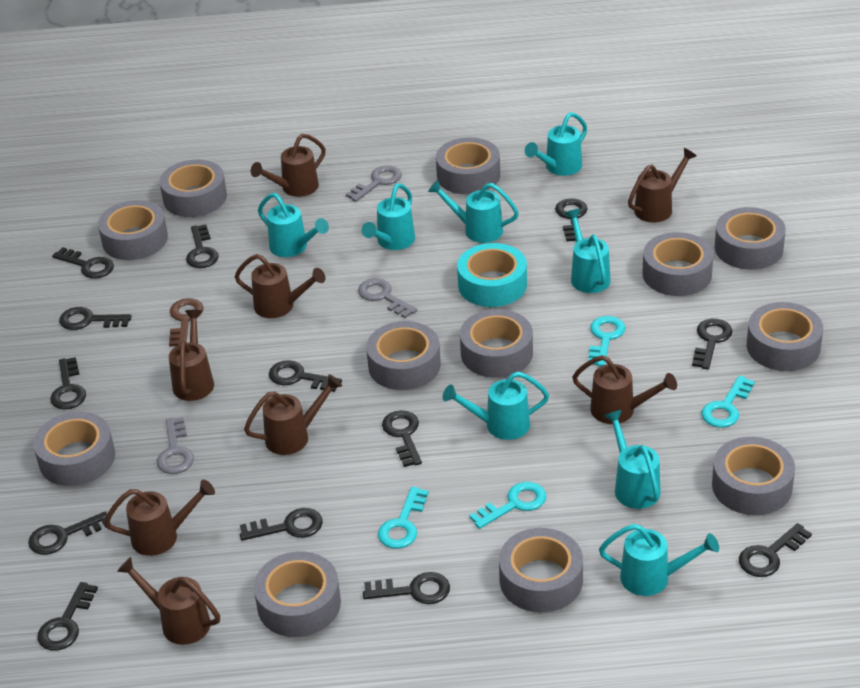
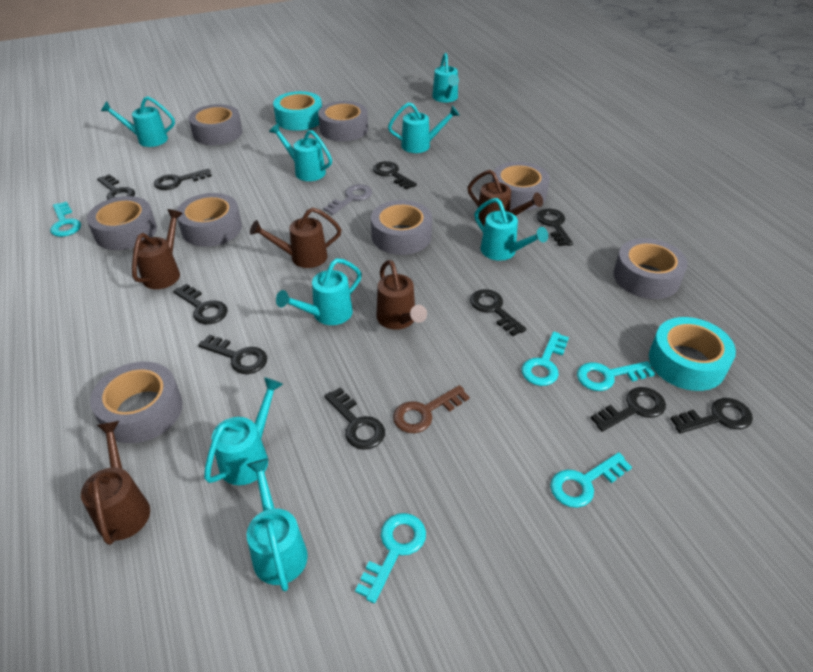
black key: [28,511,111,555] [37,582,98,651] [50,357,86,410] [52,247,114,279] [59,307,132,330] [186,224,219,268] [240,508,323,541] [269,360,342,392] [363,572,450,604] [382,410,422,467] [555,198,587,241] [692,319,733,369] [739,523,812,577] = 13 -> [97,174,135,200] [154,169,212,190] [173,284,227,324] [198,335,267,374] [324,388,385,450] [373,161,417,190] [470,289,526,336] [537,209,573,246] [591,387,666,432] [670,398,753,434] = 10
brown watering can: [104,480,215,556] [117,557,220,645] [169,310,214,401] [234,254,325,318] [244,374,342,455] [251,134,326,197] [572,355,677,424] [628,148,697,222] = 8 -> [81,421,150,545] [132,209,183,289] [250,207,341,268] [377,260,427,330] [467,170,543,226] = 5
grey key: [157,417,194,474] [346,165,402,202] [358,278,417,318] = 3 -> [323,184,372,215] = 1
grey tape: [33,412,115,486] [98,200,168,260] [160,160,227,217] [254,551,341,637] [366,321,441,390] [436,137,500,194] [460,309,533,378] [499,528,583,613] [642,232,714,296] [712,437,795,515] [715,207,786,270] [747,302,823,371] = 12 -> [87,196,157,250] [90,362,183,443] [177,193,242,247] [189,104,242,145] [318,101,368,141] [371,200,432,255] [492,162,550,211] [614,238,687,299] = 8
turquoise key: [378,486,429,549] [469,482,546,529] [588,316,626,366] [701,375,755,428] = 4 -> [50,201,81,237] [355,513,426,603] [522,332,569,386] [550,452,632,508] [577,361,655,391] = 5
turquoise tape: [457,243,527,307] = 1 -> [273,91,322,131] [649,317,736,391] = 2

